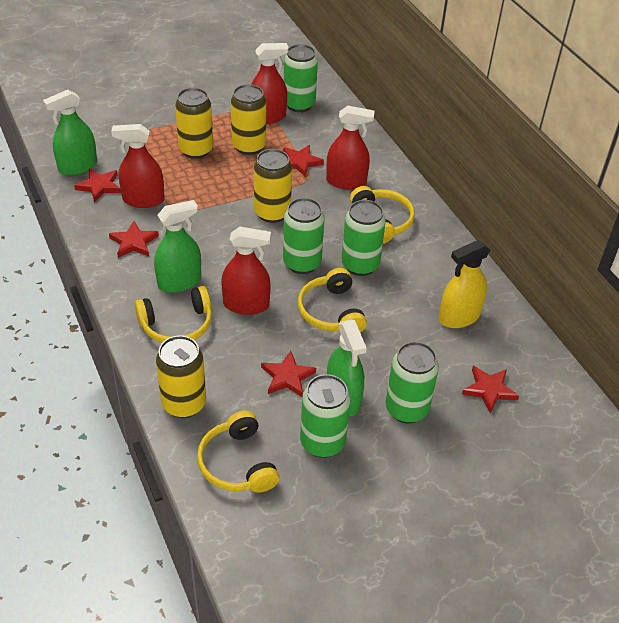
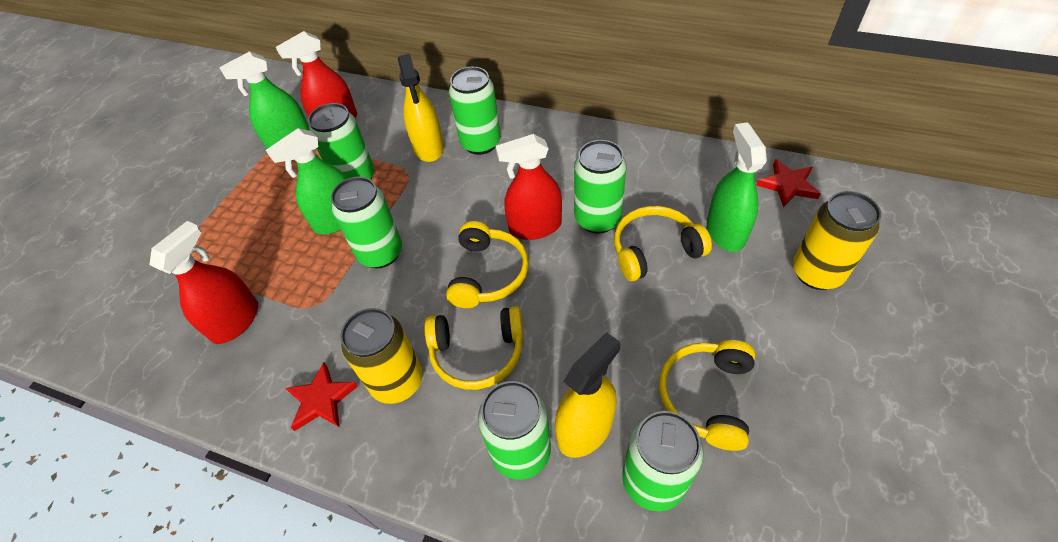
green can: [283,198,325,274] [284,44,318,112] [300,374,351,458] [342,200,386,276] [386,342,439,423] = 5 -> [308,103,374,180] [331,177,402,268] [449,67,501,155] [478,381,551,480] [574,140,627,234] [622,411,704,511] = 6
red spray bottle: [111,124,165,208] [221,227,271,315] [251,43,289,124] [326,106,375,190] = 4 -> [149,221,258,344] [276,31,357,118] [496,134,562,240] = 3
red star: [74,169,121,203] [109,221,159,258] [261,351,316,397] [283,145,324,177] [462,366,519,413] = 5 -> [285,362,358,431] [756,159,821,208] = 2
yellow can: [156,336,206,418] [175,88,213,159] [231,84,266,155] [254,149,292,223] = 4 -> [340,308,423,404] [793,191,881,290] = 2
yellow spray bottle: [439,240,490,328] = 1 -> [398,54,444,162] [555,332,620,458] = 2

